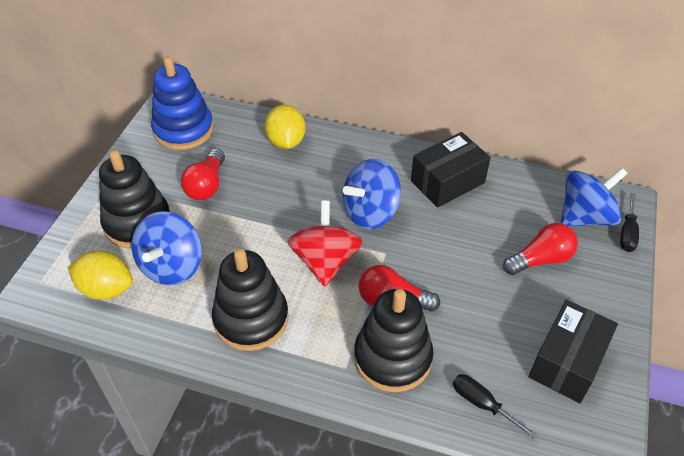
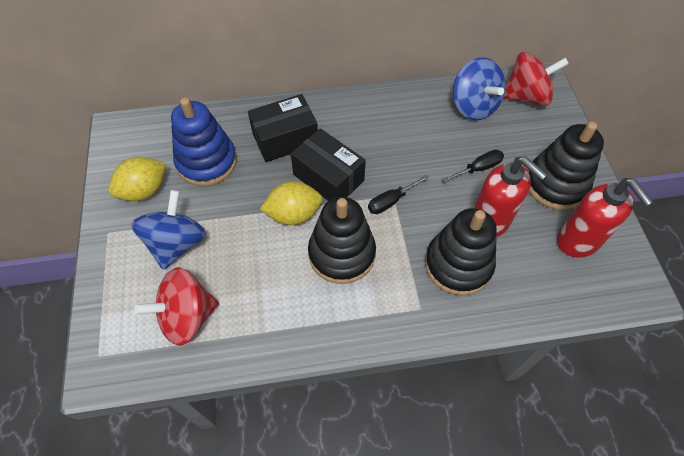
blue spinning top: [132,211,202,286] [342,159,401,229] [561,167,628,227] = 3 -> [131,190,206,270] [453,58,506,120] = 2
red light bulb: [181,149,225,200] [359,265,440,312] [503,223,578,275] = 3 -> none = 0
red soap dispenser: none = 0 -> [474,156,548,237] [557,178,653,258] = 2
red spinning top: [287,201,362,287] = 1 -> [134,267,219,346] [504,52,569,106] = 2

